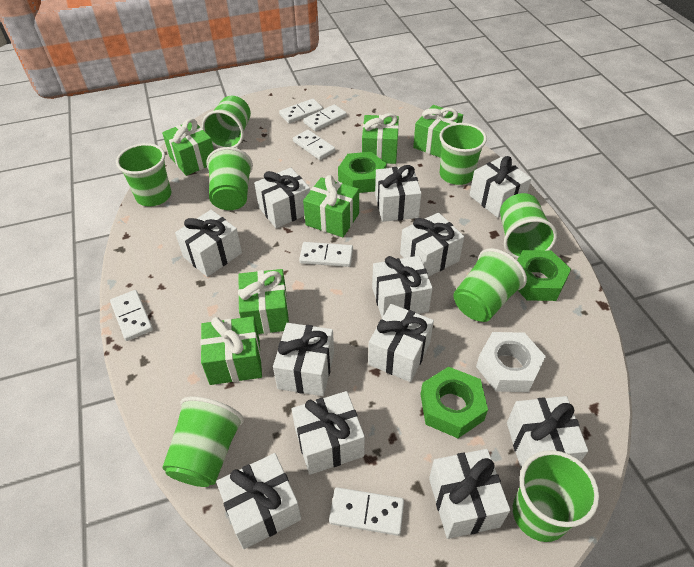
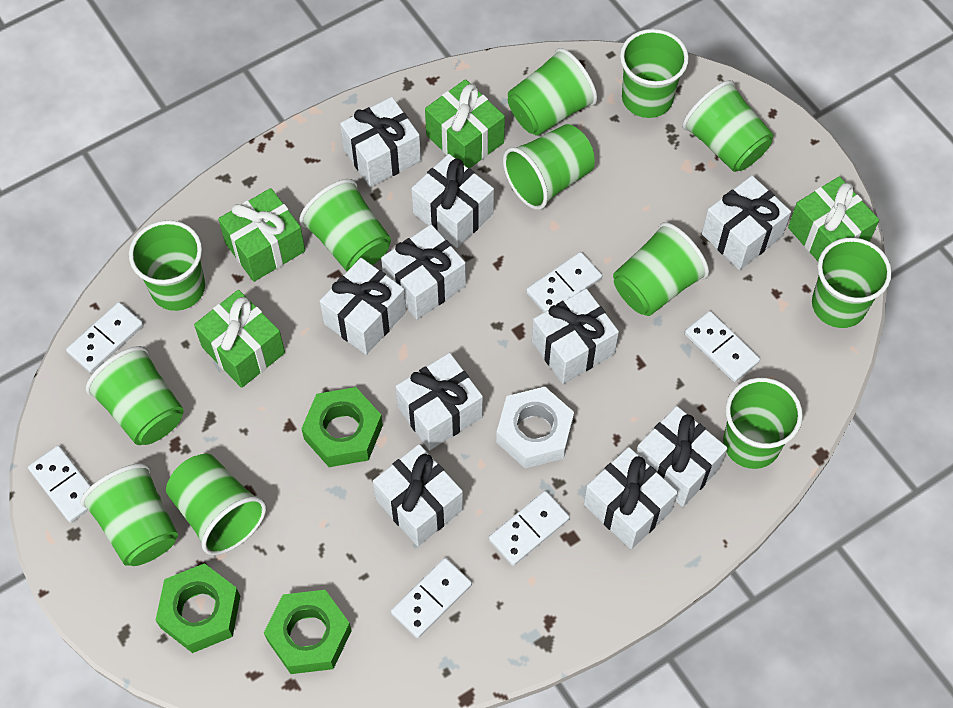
green cup: [116,143,172,207] [162,396,244,487] [202,96,251,148] [206,147,253,210] [439,123,487,185] [453,248,527,322] [500,193,557,259] [513,450,599,542] = 8 -> [80,463,178,566] [86,346,184,445] [129,220,205,311] [166,454,266,555] [299,179,391,271] [503,124,595,210] [508,48,597,136] [613,222,709,316] [620,29,689,118] [682,80,773,172] [723,378,803,469] [812,238,892,328] = 12
green gift: [162,118,214,176] [200,316,262,385] [238,269,289,334] [303,175,359,237] [362,113,399,164] [413,105,463,158] = 6 -> [194,290,285,388] [218,188,305,282] [425,79,505,168] [788,176,879,261] = 4
white gift: [175,210,242,277] [216,453,301,549] [254,168,310,228] [273,323,334,396] [291,391,365,475] [368,304,434,382] [372,256,433,318] [375,165,422,222] [400,212,464,277] [429,449,510,539] [469,156,532,218] [507,396,588,469] = 12 -> [320,258,406,355] [340,97,421,187] [373,444,463,546] [381,224,466,320] [395,353,483,450] [411,154,494,248] [532,289,619,384] [584,447,678,549] [636,406,728,507] [702,176,791,270] = 10

